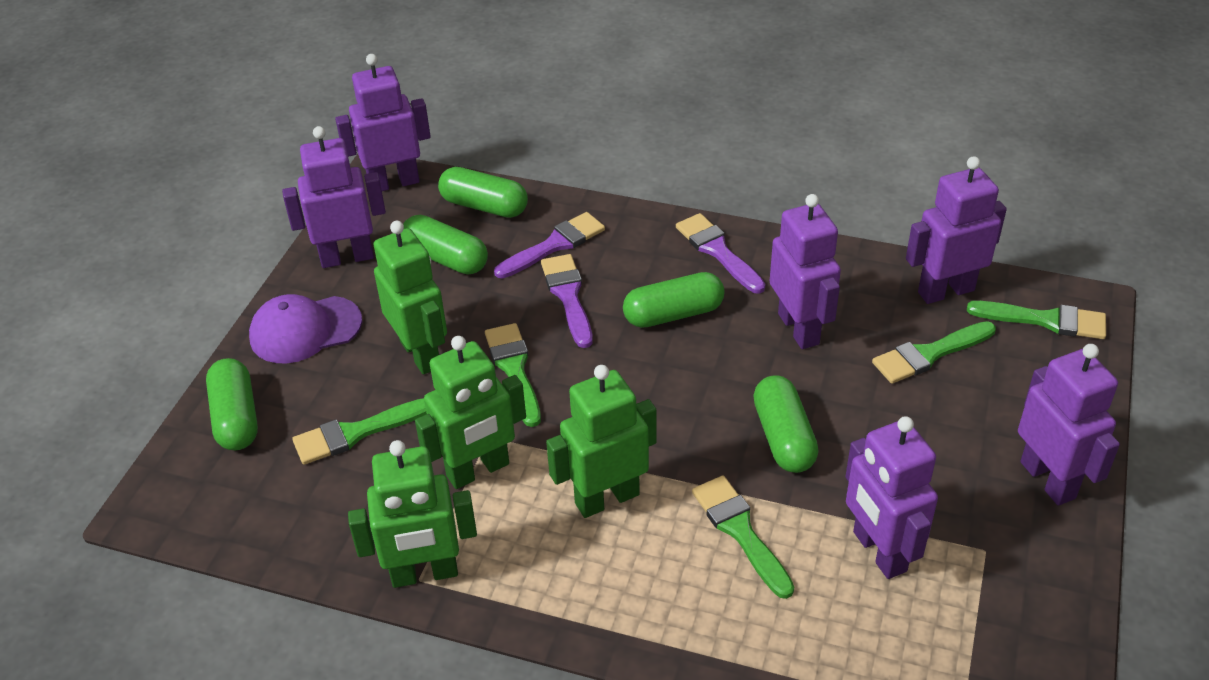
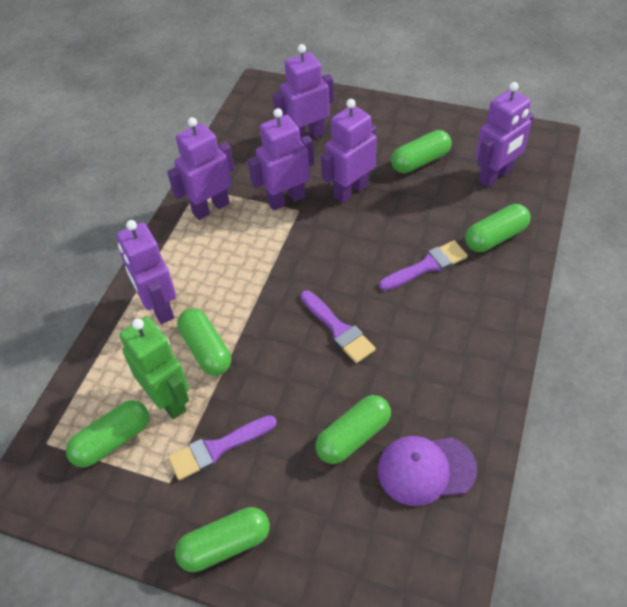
green brush: [292,398,427,465] [485,323,541,427] [692,476,794,599] [872,321,996,384] [967,301,1106,339] = 5 -> none = 0
green capsule: [206,358,258,450] [403,215,488,274] [438,167,528,218] [623,272,725,328] [753,376,819,473] = 5 -> [66,400,149,468] [175,507,270,572] [177,308,231,375] [315,395,391,464] [391,130,451,173] [465,204,530,252] = 6
green robot: [348,440,477,588] [374,221,447,375] [415,336,526,489] [546,365,657,518] = 4 -> [120,317,189,419] = 1

